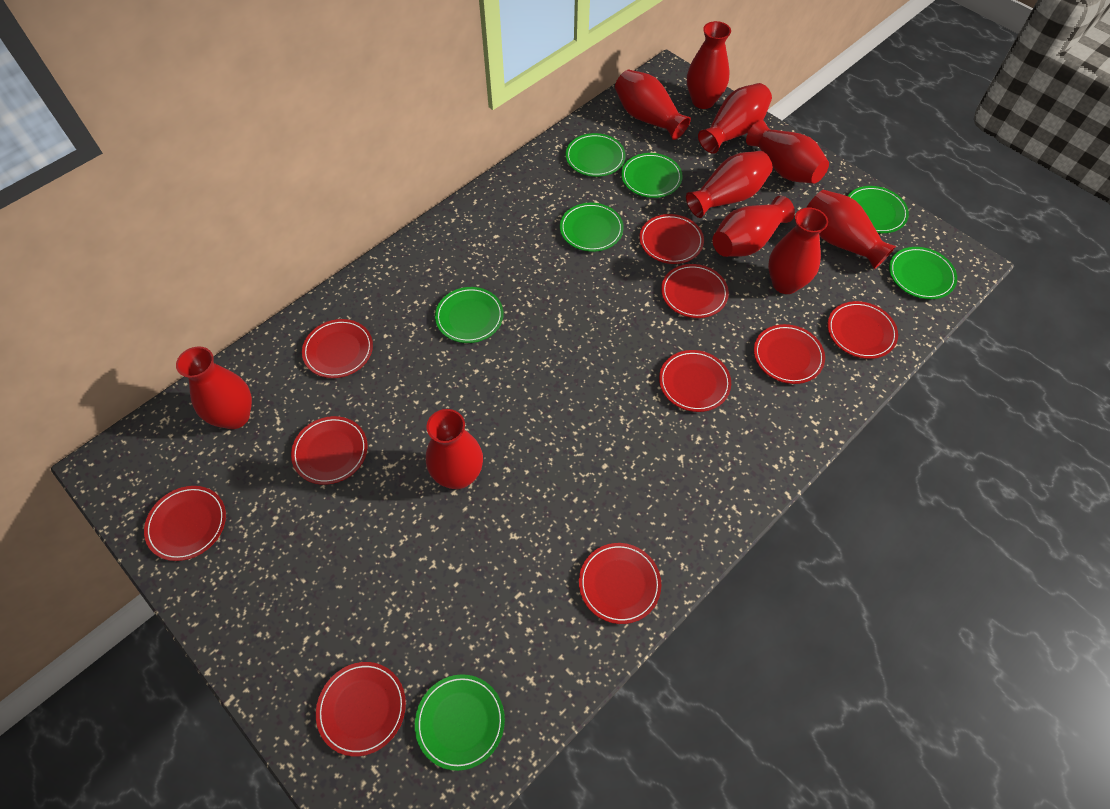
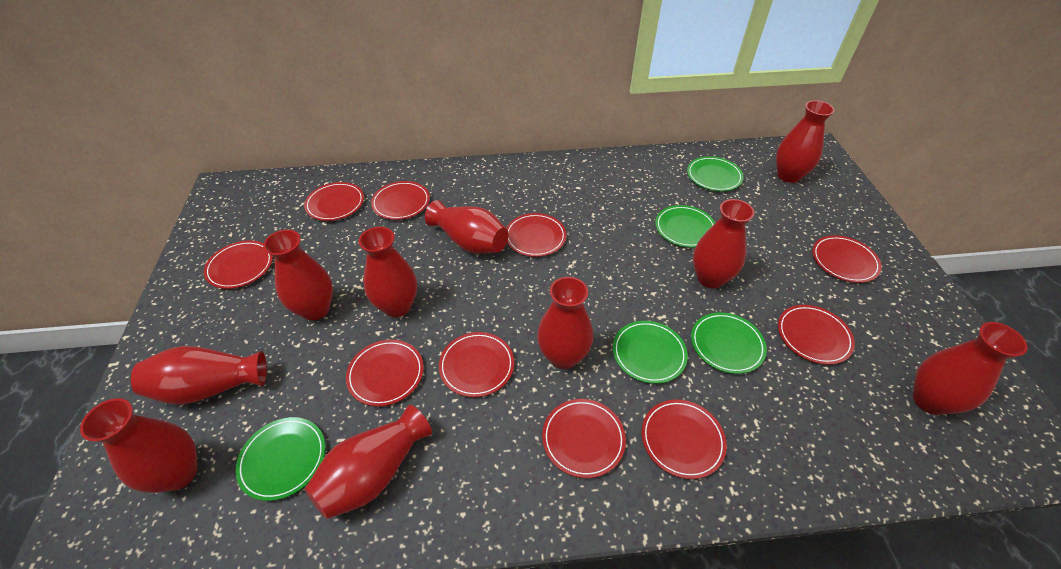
green plate: [415,674,505,771] [435,287,503,343] [560,203,624,252] [566,133,626,177] [621,153,683,198] [848,186,909,233] [889,247,957,299] = 7 -> [236,417,325,501] [613,321,688,384] [655,205,715,248] [687,156,744,191] [691,312,767,374] = 5

